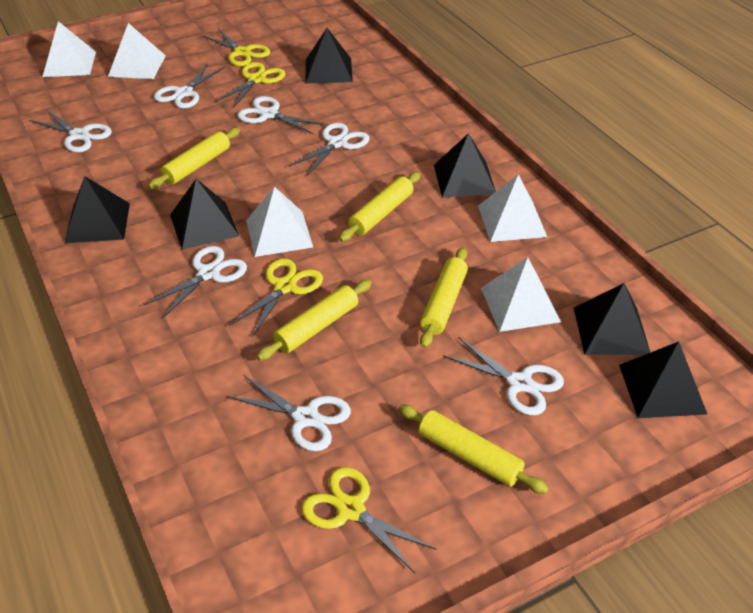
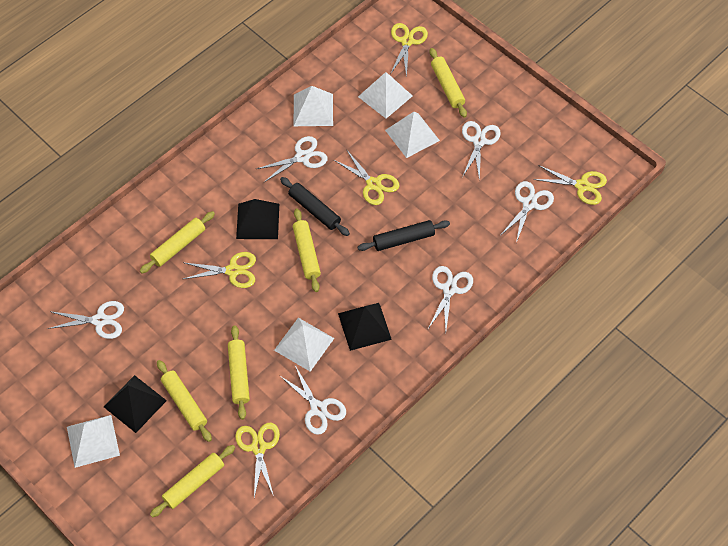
black pyramid: [65,176,130,243] [170,179,239,250] [306,28,353,83] [434,133,496,198] [574,283,651,355] [619,342,707,418] = 6 -> [104,375,167,433] [236,199,279,239] [338,303,392,351] = 3
black rolling pin: none = 0 -> [280,177,350,236] [358,220,450,251] = 2
white scissors: [29,110,112,152] [143,246,247,319] [154,64,225,108] [226,375,351,451] [237,96,325,134] [289,123,369,176] [443,337,564,416] = 7 -> [47,301,124,339] [257,136,327,183] [279,366,346,435] [428,266,473,331] [462,121,501,181] [500,181,554,243] = 6
yellow rolling pin: [148,128,240,189] [257,280,372,361] [339,172,421,242] [398,405,549,494] [420,247,468,348] = 5 -> [140,211,215,274] [150,445,235,518] [157,360,212,442] [228,325,250,420] [293,209,321,292] [430,48,467,118] = 6
yellow scissors: [203,29,270,66] [215,62,285,108] [229,258,323,337] [302,467,436,573] = 4 -> [183,252,256,288] [235,423,280,498] [334,149,399,205] [390,23,428,78] [533,165,607,205] = 5

